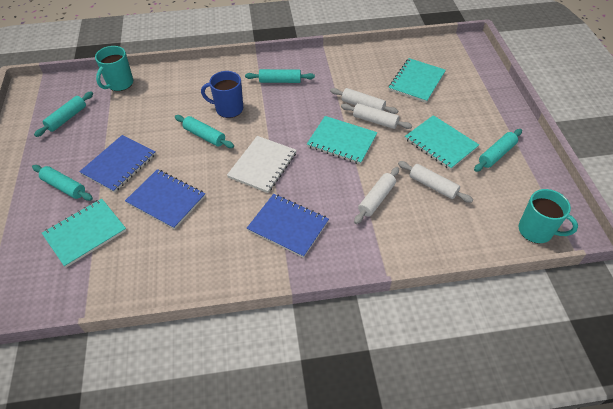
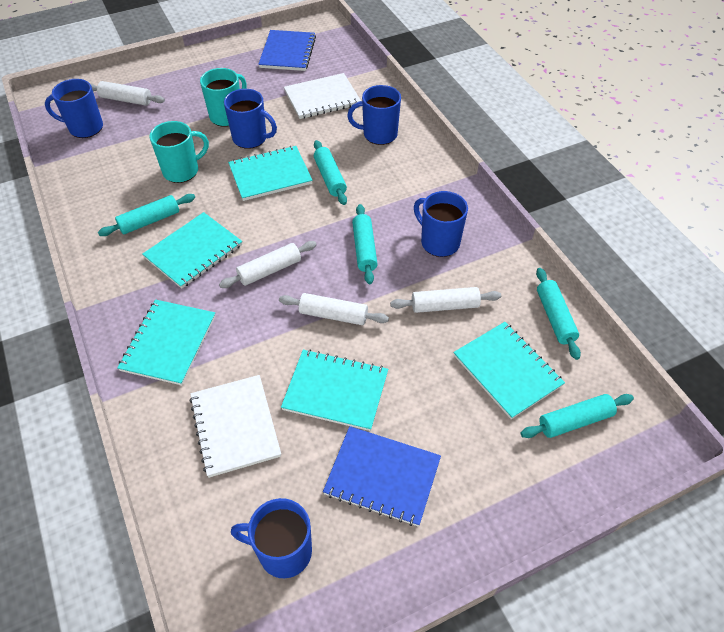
blue mug: [201,71,243,118] = 1 -> [45,79,103,138] [224,89,277,149] [231,498,312,578] [347,85,401,145] [414,191,468,257] = 5
blue notebook: [79,135,156,193] [125,169,205,229] [247,194,329,258] = 3 -> [258,30,316,71] [323,426,441,527] = 2
turquoise notebook: [42,198,127,268] [307,116,377,164] [389,58,446,103] [405,115,479,170] = 4 -> [117,299,215,385] [142,212,242,289] [228,146,313,201] [281,349,388,431] [453,322,565,419] = 5
white notebook: [227,136,297,193] = 1 -> [189,375,281,478] [284,73,361,119] = 2

